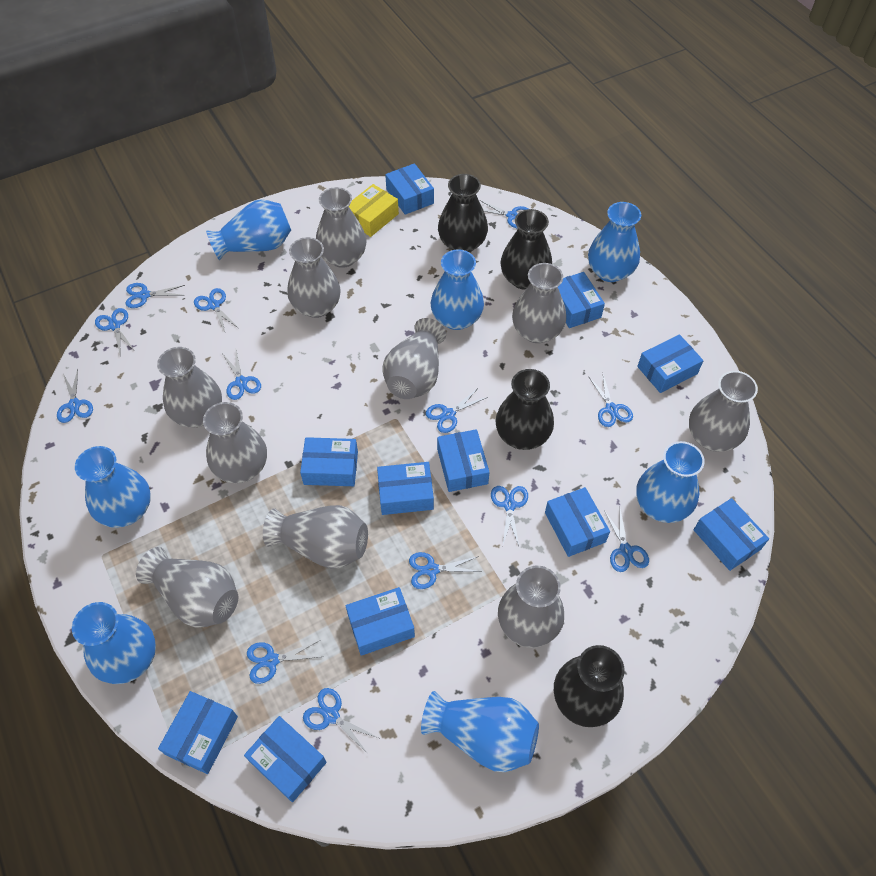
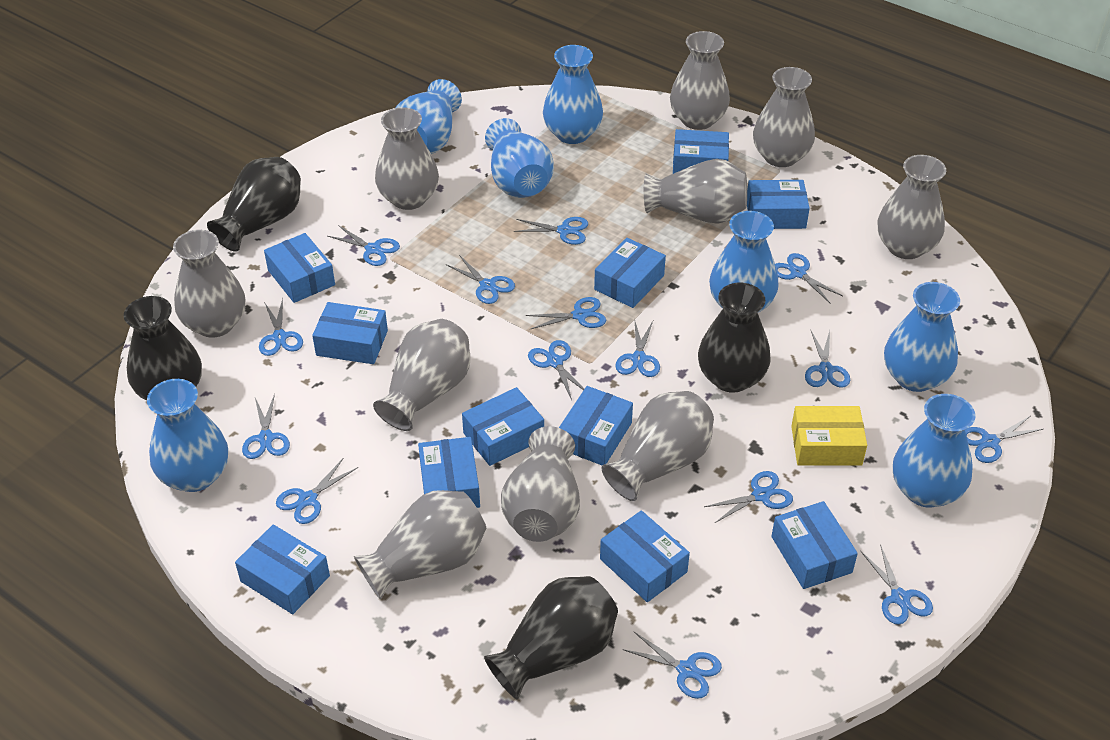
blue scissors: [57,369,93,423] [95,308,134,353] [126,283,185,308] [194,288,238,332] [223,351,261,400] [247,640,323,684] [303,688,379,755] [409,552,481,589] [426,387,488,433] [480,200,529,228] [491,486,528,546] [588,375,633,427] [604,509,649,572] = 13 -> [242,393,290,459] [259,298,303,356] [276,459,358,524] [328,225,400,266] [446,255,515,304] [514,217,588,245] [526,297,606,329] [528,340,584,400] [615,321,660,377] [623,632,722,699] [704,471,793,523] [775,253,843,304] [805,330,850,388] [861,544,933,625] [965,416,1043,463] = 15

